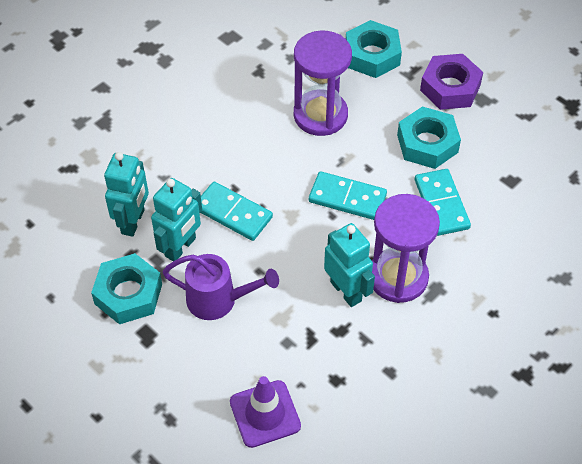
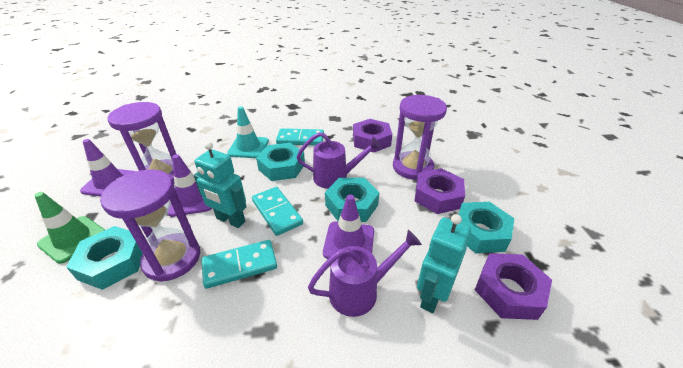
green traffic cone: none = 0 -> [34,192,105,264] = 1
purple hourglass: [294,31,352,136] [372,194,440,303] = 2 -> [100,169,200,282] [107,102,176,183] [393,95,447,180] = 3
purple nut: [420,54,483,110] = 1 -> [353,119,392,152] [414,168,465,214] [475,253,552,320] = 3
purple traffic cone: [230,376,301,448] = 1 -> [80,139,136,196] [168,154,212,217] [323,195,374,259] = 3
purple watering can: [163,254,279,320] = 1 -> [296,132,381,189] [308,230,422,317] = 2
turquoise nut: [91,253,162,324] [346,20,402,78] [397,106,461,169] = 3 -> [66,226,143,290] [256,143,305,181] [325,178,379,222] [458,202,514,253] = 4
turquoise robot: [104,152,149,237] [151,178,202,261] [324,223,375,307] = 3 -> [194,142,247,228] [417,214,471,313] = 2
turquoise traffic cone: none = 0 -> [227,107,269,158] = 1

